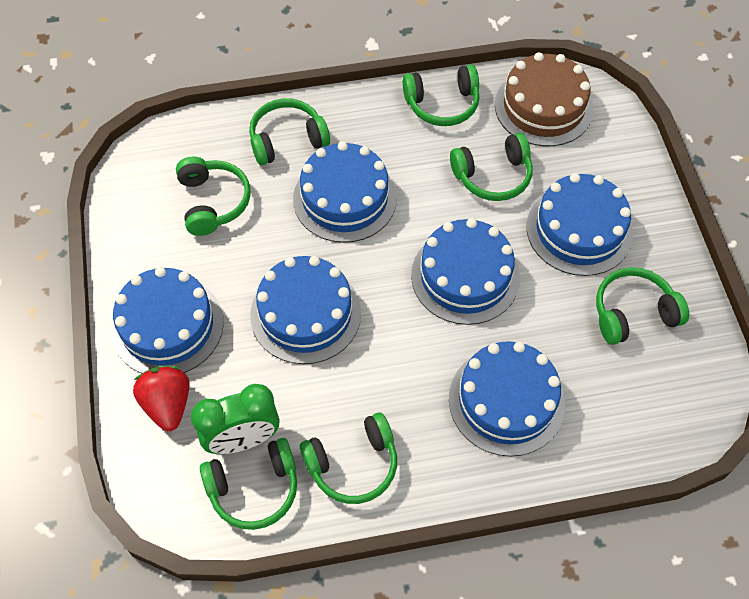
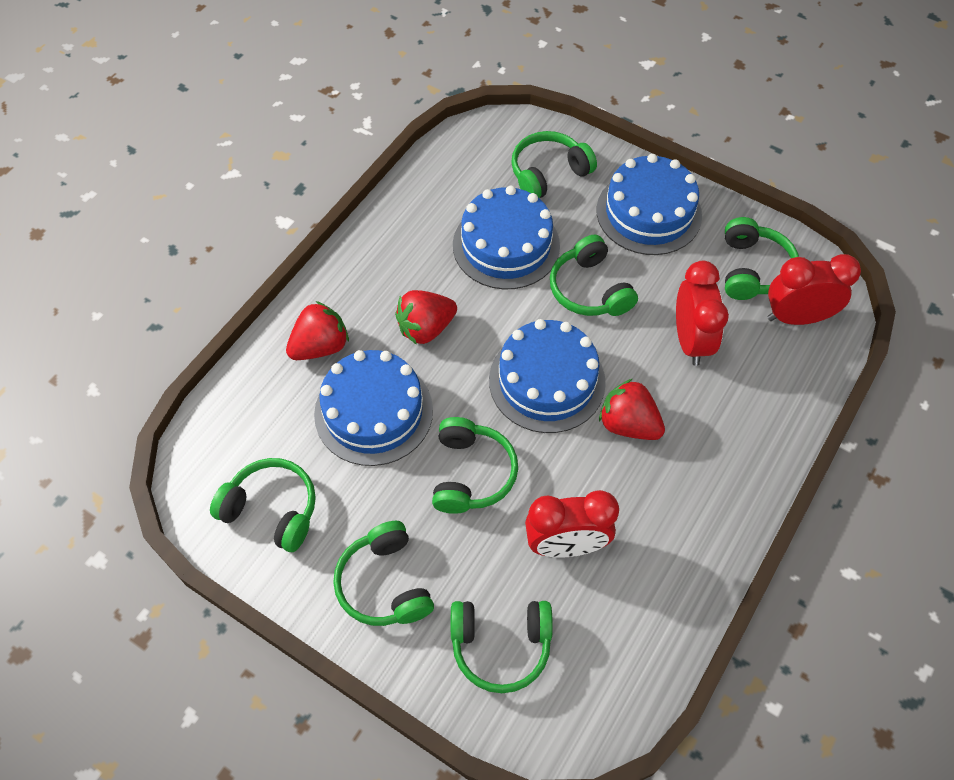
blue cake: [111,267,224,373] [250,256,361,364] [293,141,397,243] [411,218,520,325] [449,341,565,457] [527,173,633,276] = 6 -> [314,350,433,466] [453,186,560,289] [489,319,606,433] [596,154,702,255] = 4
brown cake: [495,52,593,147] = 1 -> none = 0
green clock: [191,384,279,454] = 1 -> none = 0
red clock: none = 0 -> [525,490,619,558] [676,261,729,366] [767,254,861,325] = 3
red strawberry: [133,366,190,431] = 1 -> [286,301,349,360] [395,290,457,345] [599,379,665,440] = 3

